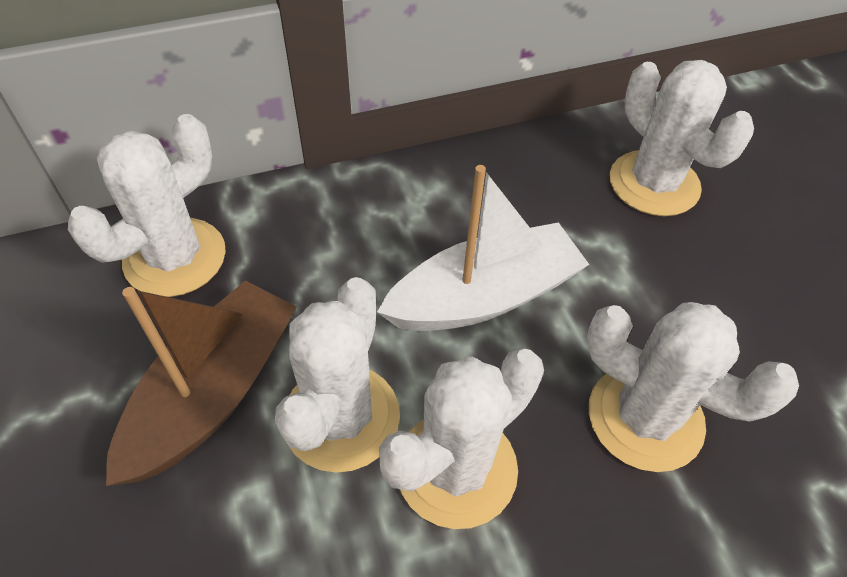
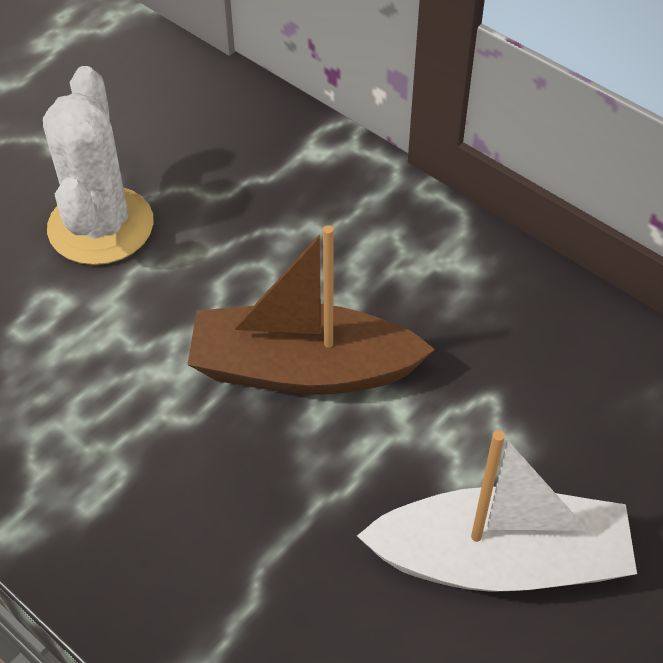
white cactus: [68,114,226,297] [275,277,400,473] [379,349,544,529] [586,302,799,472] [610,60,754,216] = 5 -> [43,66,154,265] = 1

